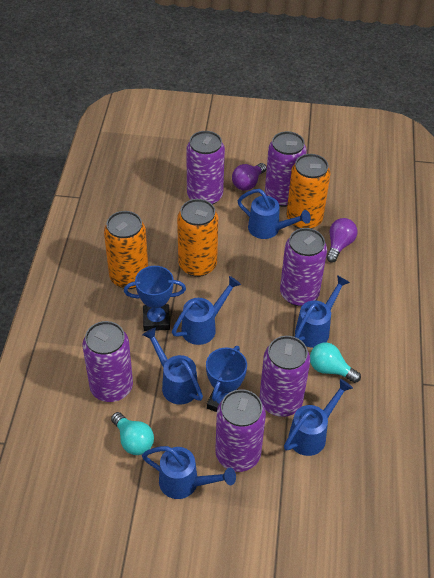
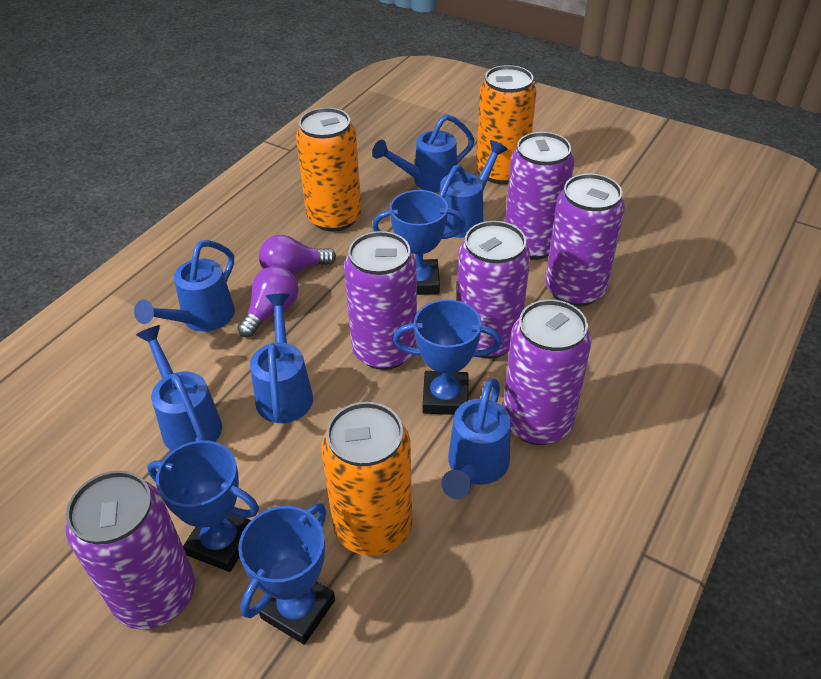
blue trophy: [124,266,186,331] [206,346,247,412] = 2 -> [147,440,259,572] [238,503,335,644] [372,190,466,295] [393,299,502,415] = 4
turquoise light bulb: [111,412,154,455] [310,343,361,383] = 2 -> none = 0

